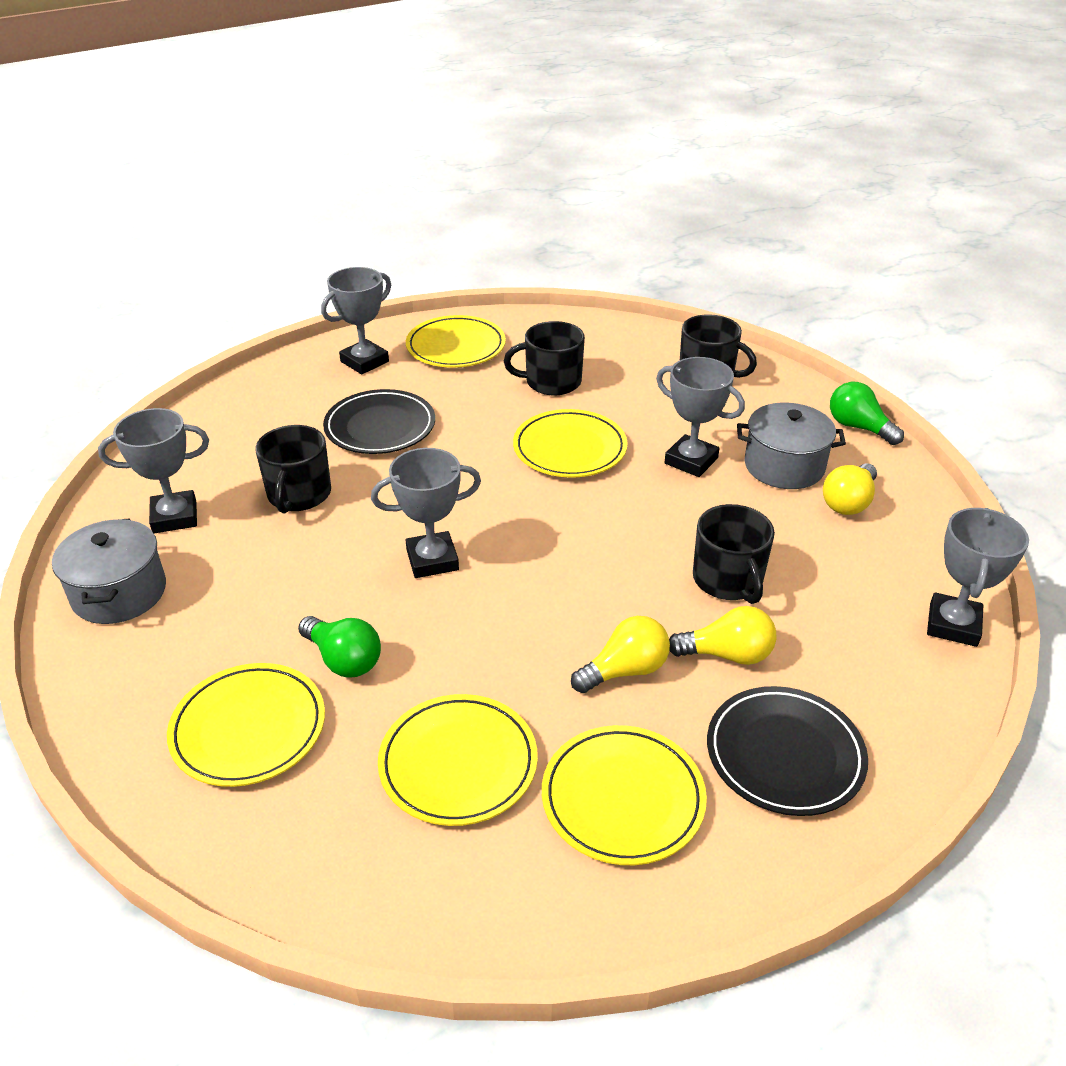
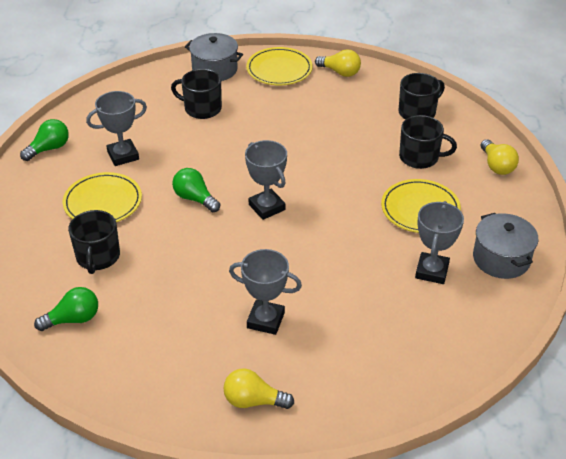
black plate: [323,389,435,454] [707,686,868,816] = 2 -> none = 0
green light bulb: [298,616,381,677] [830,382,904,445] = 2 -> [20,119,69,161] [34,287,98,331] [172,168,220,212] = 3
grey trophy: [98,408,209,533] [321,267,391,374] [371,448,481,578] [656,357,745,477] [927,508,1029,647] = 5 -> [86,91,147,166] [229,249,302,335] [245,140,287,220] [415,201,464,284] = 4
yellow plate: [167,663,325,787] [378,694,538,826] [406,315,506,368] [513,409,628,477] [542,725,707,865] = 5 -> [63,172,142,222] [246,47,313,85] [381,179,461,233] = 3

